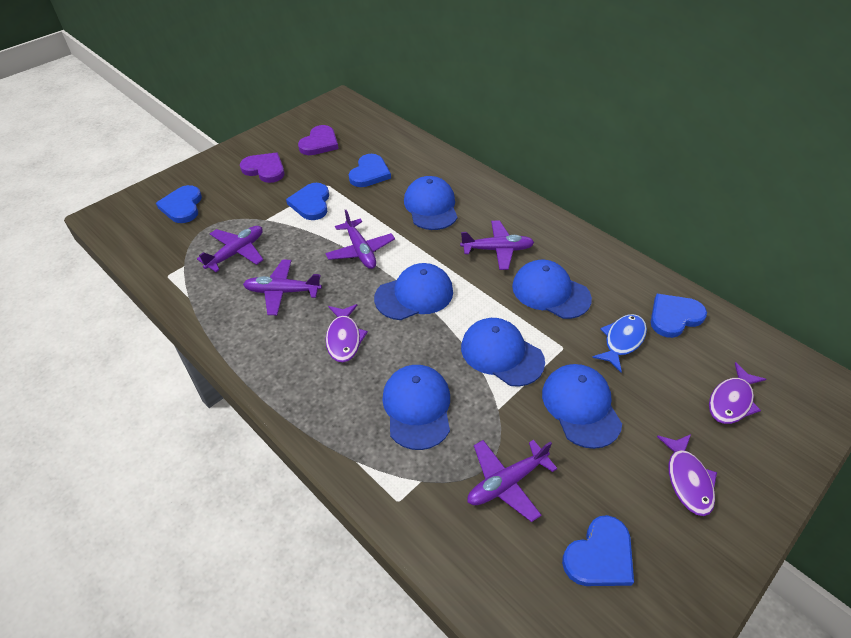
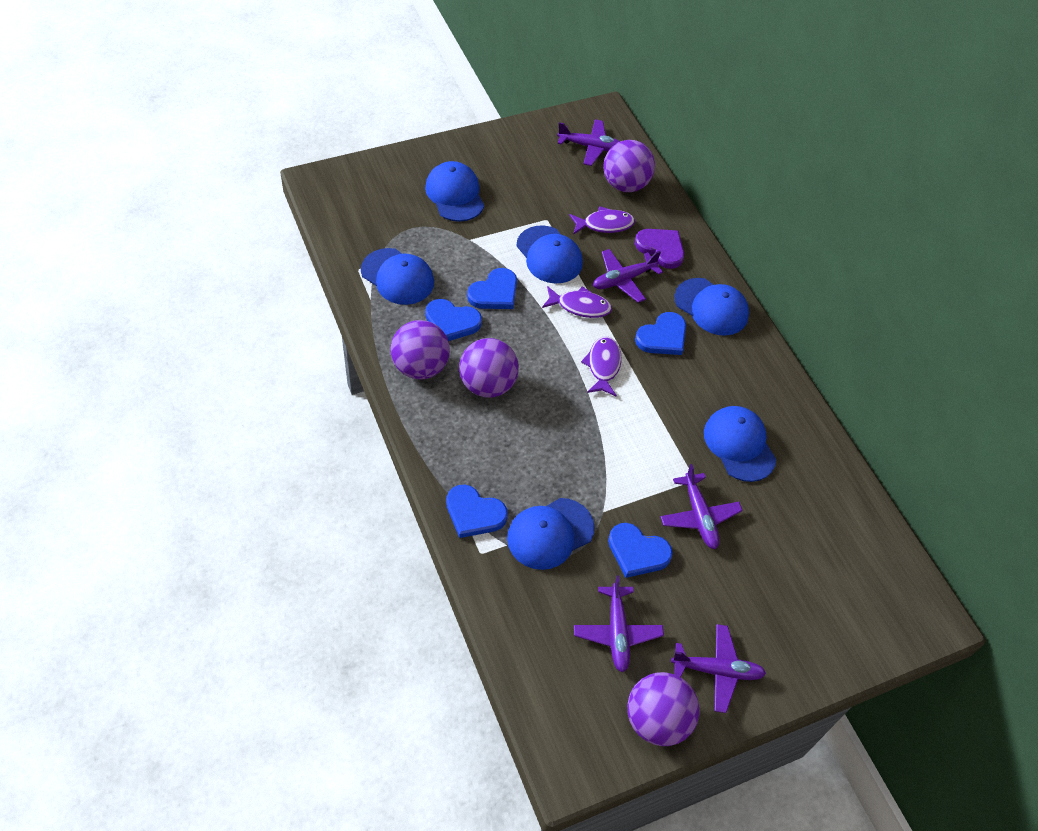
blue fish: [592,314,647,372] = 1 -> none = 0
purple ball: none = 0 -> [390,320,450,379] [459,338,519,398] [603,140,655,192] [627,672,699,746] = 4
purple heart: [240,153,284,183] [298,125,338,155] = 2 -> [635,229,684,269] = 1

